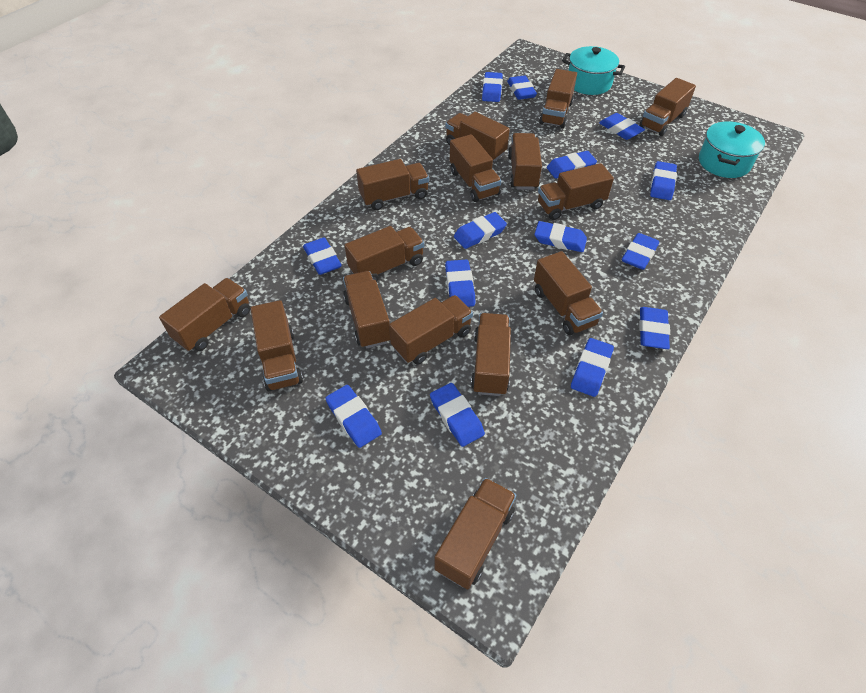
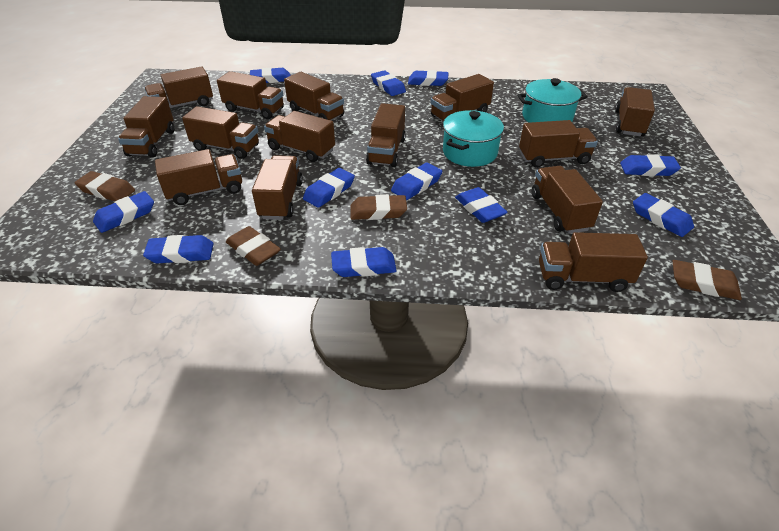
blue eraser: [303,238,342,275] [325,385,382,448] [430,383,485,447] [445,259,475,307] [454,212,507,249] [482,72,503,102] [507,75,537,100] [534,221,587,252] [547,151,597,179] [571,338,614,397] [599,113,645,140] [622,233,659,270] [639,307,670,349] [650,161,677,200] = 14 -> [93,191,154,233] [143,235,214,263] [250,68,291,83] [303,168,355,208] [331,247,397,277] [371,70,406,96] [391,163,442,200] [408,70,448,86] [455,187,508,223] [620,154,681,176] [633,193,694,237] = 11
brown eraser: none = 0 -> [75,171,135,201] [226,226,281,266] [350,194,407,220] [673,260,742,300] = 4
brown truck: [159,278,250,352] [250,300,303,391] [343,271,390,348] [344,226,424,282] [356,159,429,210] [389,295,473,365] [435,478,516,590] [445,112,510,161] [450,134,501,202] [471,313,511,396] [508,133,542,190] [534,251,603,335] [538,163,614,220] [539,69,577,128] [639,78,696,136] = 15 -> [118,96,174,157] [144,66,213,108] [155,149,242,205] [182,106,259,159] [217,71,284,119] [252,155,303,220] [264,111,335,162] [284,72,344,120] [366,103,406,167] [430,74,494,122] [519,120,598,168] [532,166,603,234] [539,232,648,292] [615,87,655,136] = 14

